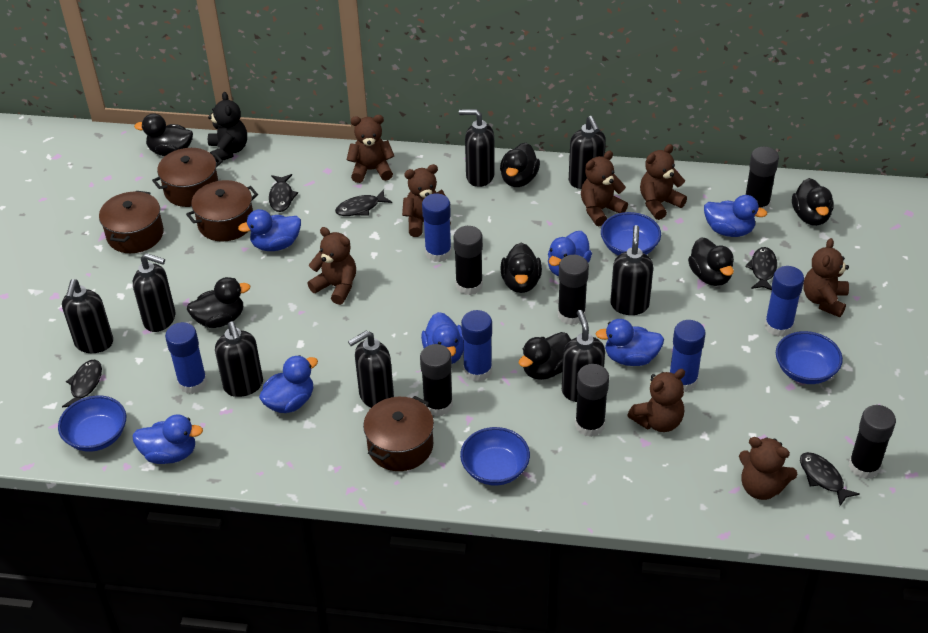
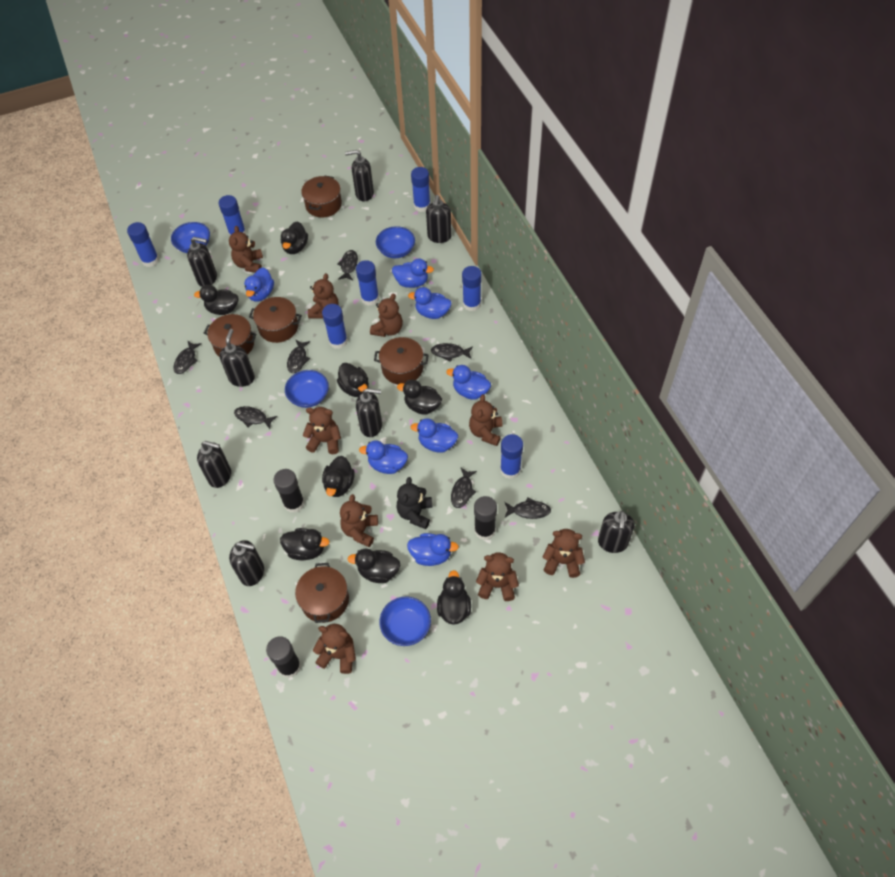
black duck: [134,113,193,156] [187,277,250,328] [500,143,540,187] [500,243,542,293] [519,332,571,380] [688,237,734,286] [792,178,834,226] = 7 -> [194,285,238,315] [280,528,329,561] [281,221,308,254] [322,456,355,497] [337,363,369,397] [347,549,400,583] [397,380,442,415] [437,570,471,624] = 8
black fish: [62,360,102,408] [269,174,298,212] [335,189,392,216] [745,247,777,290] [800,452,860,506] = 5 -> [174,340,202,374] [234,406,277,429] [287,340,310,373] [337,250,358,280] [431,343,473,362] [451,467,477,508] [504,497,551,519] = 7
black glue stick: [420,344,453,417] [454,226,483,295] [557,255,589,325] [575,364,609,437] [746,146,779,211] [849,405,896,479] = 6 -> [266,636,301,678] [273,469,305,513] [474,496,497,540] = 3
blue glue stick: [165,322,207,394] [422,193,452,262] [461,310,492,382] [669,320,706,392] [764,266,804,337] = 5 -> [127,222,159,267] [219,195,246,236] [322,304,348,349] [356,260,379,306] [411,167,430,212] [462,266,482,312] [500,434,523,479] = 7
brown pot: [99,191,164,253] [152,148,223,207] [186,180,258,242] [363,396,434,471] = 4 -> [204,314,257,356] [249,297,302,343] [295,563,349,623] [301,176,342,217] [374,337,429,384] = 5
brown teddy bear: [307,227,356,305] [347,115,394,183] [402,164,451,237] [581,151,628,226] [627,369,685,432] [640,144,687,220] [739,437,797,500] [803,238,849,317] = 8 -> [229,226,263,273] [303,407,341,454] [308,273,339,318] [313,624,356,674] [340,494,378,547] [370,293,403,337] [469,394,502,446] [476,552,519,601] [542,529,585,578] = 9

